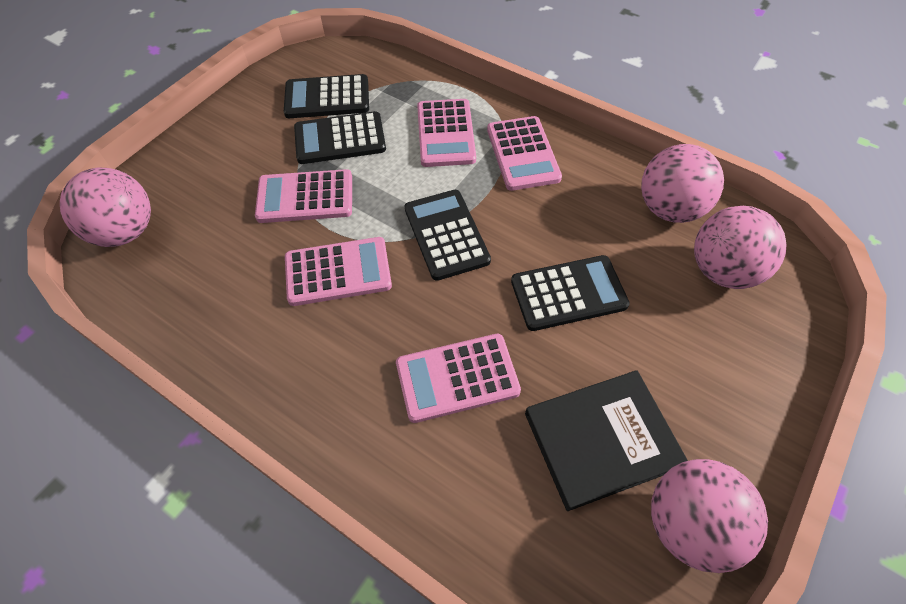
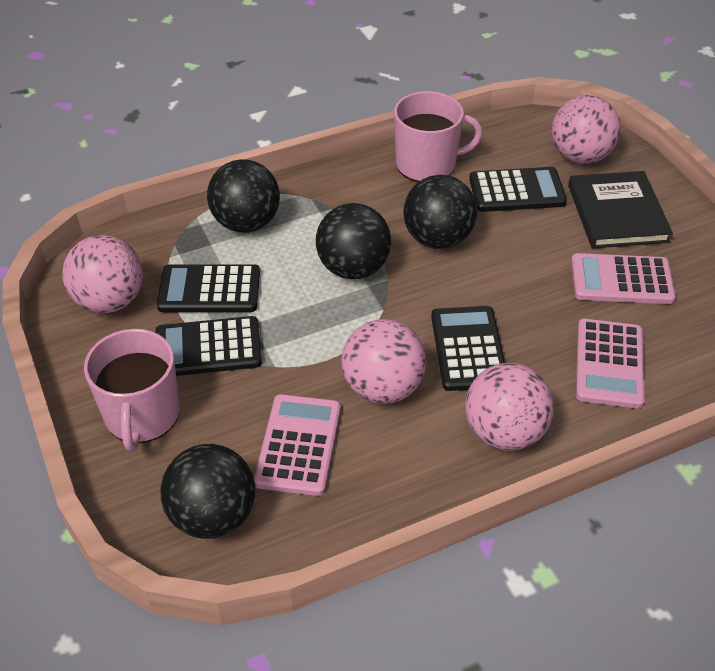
black ball: none = 0 -> [161,444,255,539] [207,159,280,233] [316,203,391,279] [403,175,477,249] = 4
pink calculator: [255,169,352,223] [285,237,392,306] [396,334,521,423] [417,99,476,167] [487,116,562,191] = 5 -> [254,394,341,496] [571,253,676,304] [576,319,645,409] = 3
pink mug: none = 0 -> [84,329,180,451] [394,91,483,182] = 2

